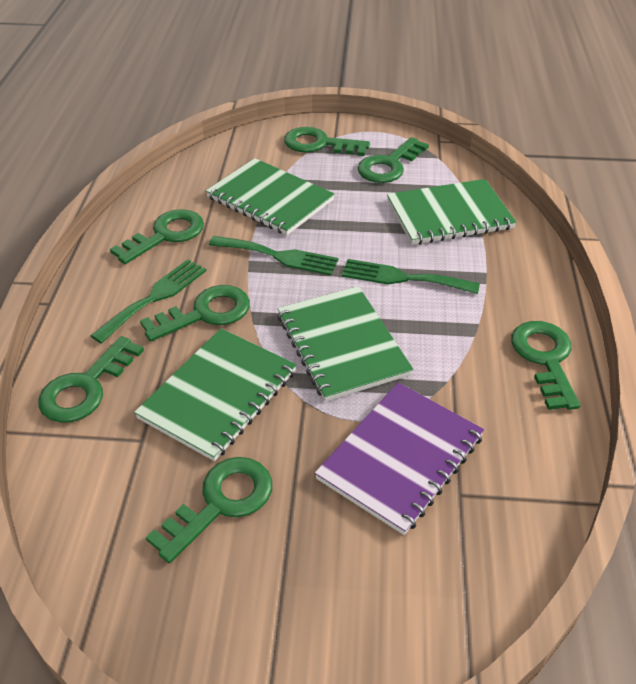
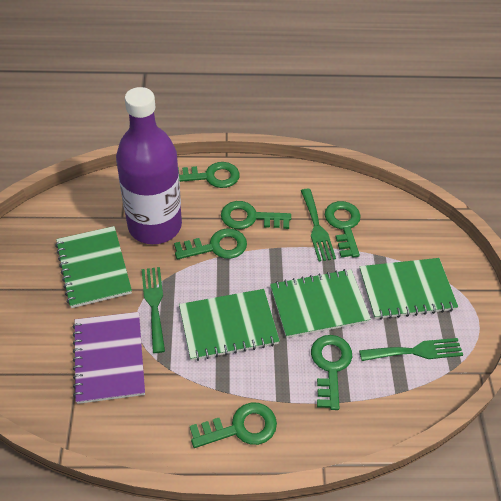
green key: [38,336,144,423] [110,209,204,264] [140,285,250,342] [146,457,272,563] [284,127,370,156] [357,137,429,183] [511,321,581,410] = 7 -> [174,228,247,259] [178,162,240,188] [190,403,277,448] [221,201,291,229] [311,335,352,410] [325,201,361,258] = 6
purple bottle: none = 0 -> [116,87,182,244] = 1

